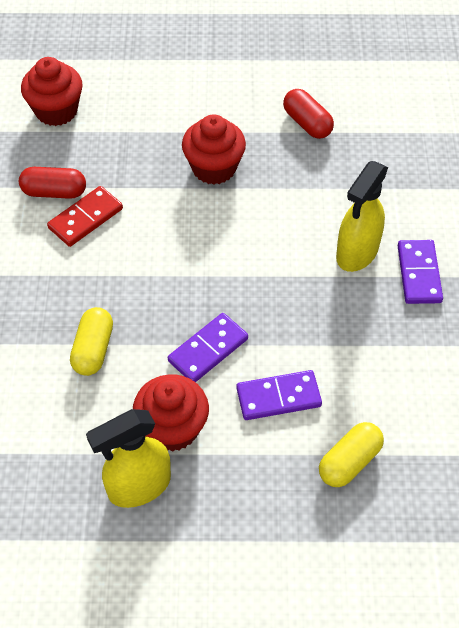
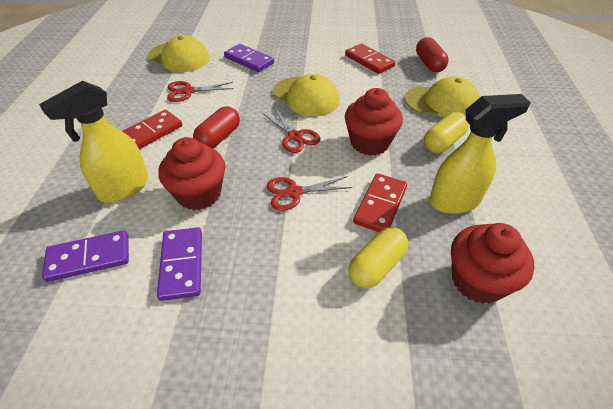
red domino: [47,186,123,247] = 1 -> [122,110,183,149] [345,44,395,74] [353,173,407,232] = 3
red scissors: none = 0 -> [167,81,234,102] [262,109,320,153] [267,176,353,211] = 3
yellow cap: none = 0 -> [148,35,209,72] [273,74,340,116] [405,76,480,117] = 3

